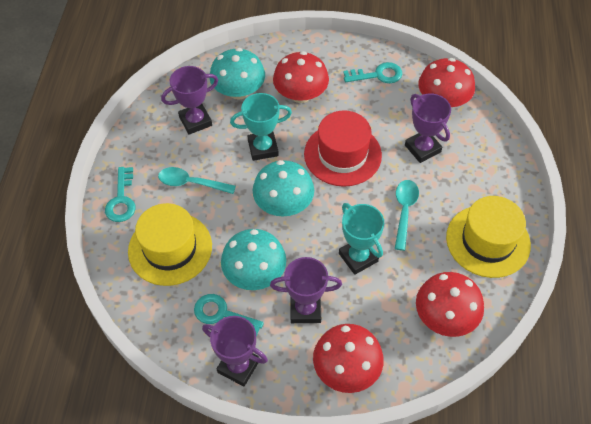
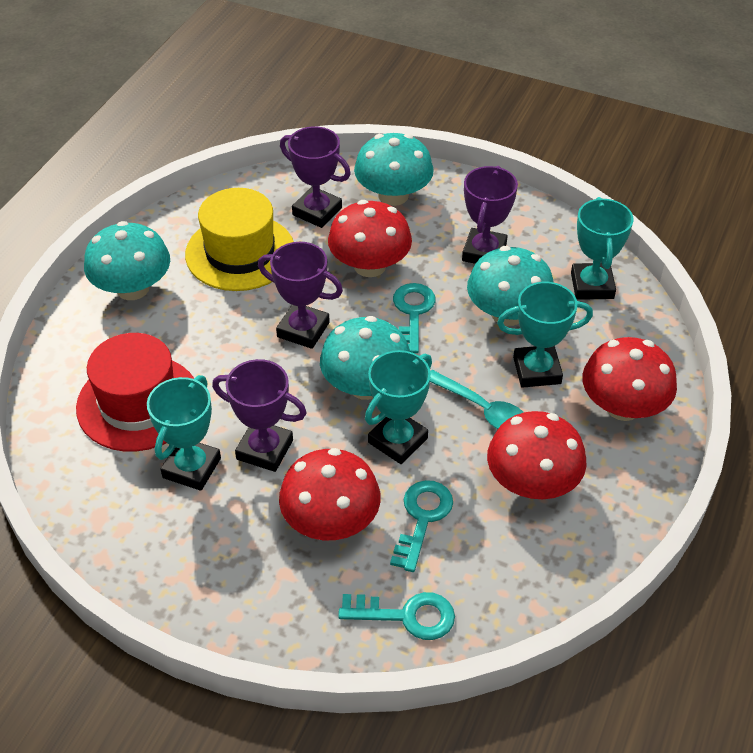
turquoise mushroom: [209,48,265,100] [221,229,286,290] [252,160,314,216] = 3 -> [84,221,170,300] [320,316,410,400] [354,133,434,206] [467,246,554,326] = 4
turquoise spoon: [158,167,236,194] [395,180,419,251] = 2 -> [430,370,524,429] = 1
turquoise trophy: [230,93,292,161] [339,203,384,275] = 2 -> [147,375,221,491] [365,350,432,464] [497,282,593,388] [571,197,634,300] = 4
yellow hat: [128,203,212,286] [446,196,531,278] = 2 -> [185,188,294,291] = 1

